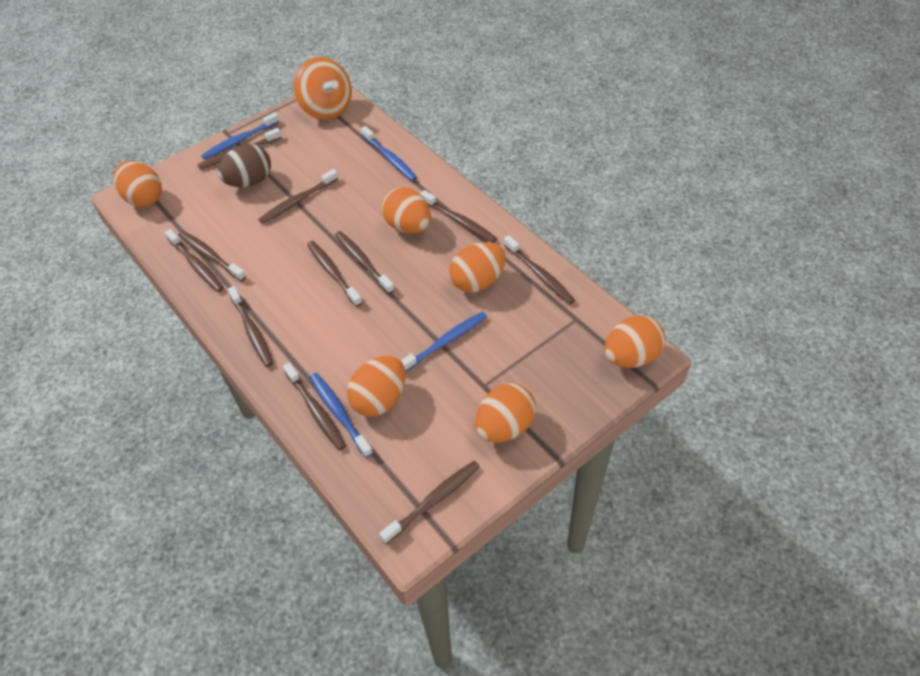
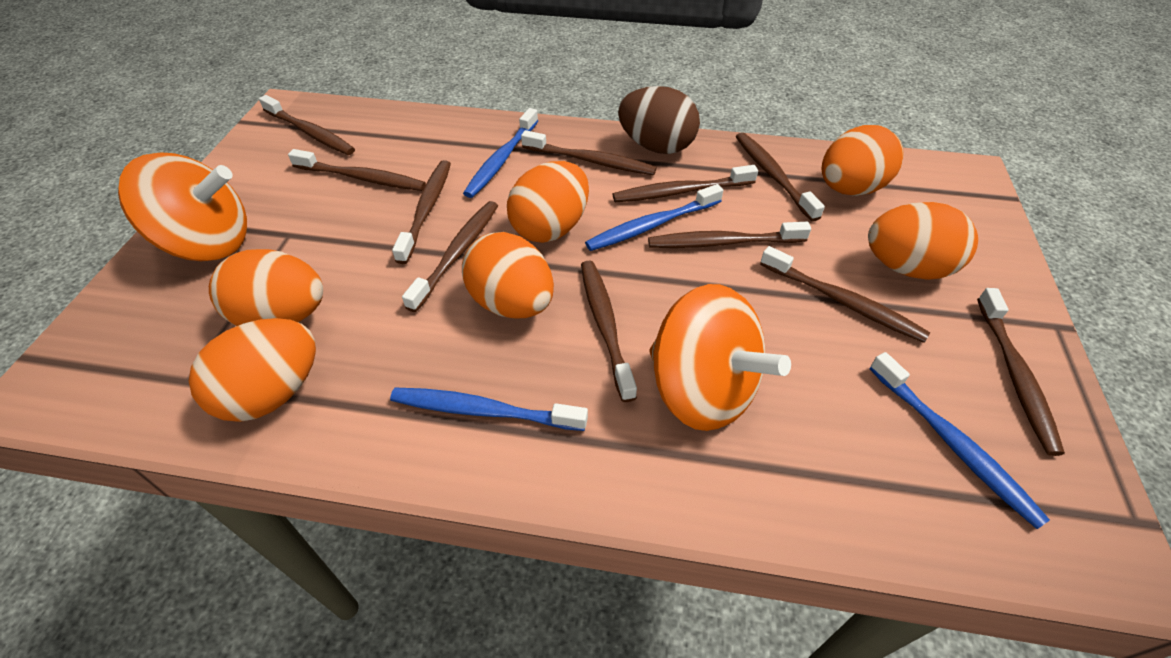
orange spinning top: [293,57,352,120] = 1 -> [118,152,247,261] [649,284,791,431] = 2

